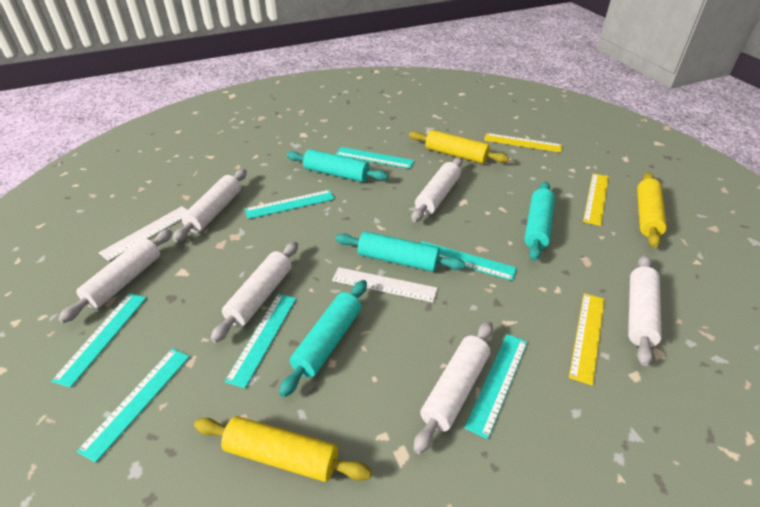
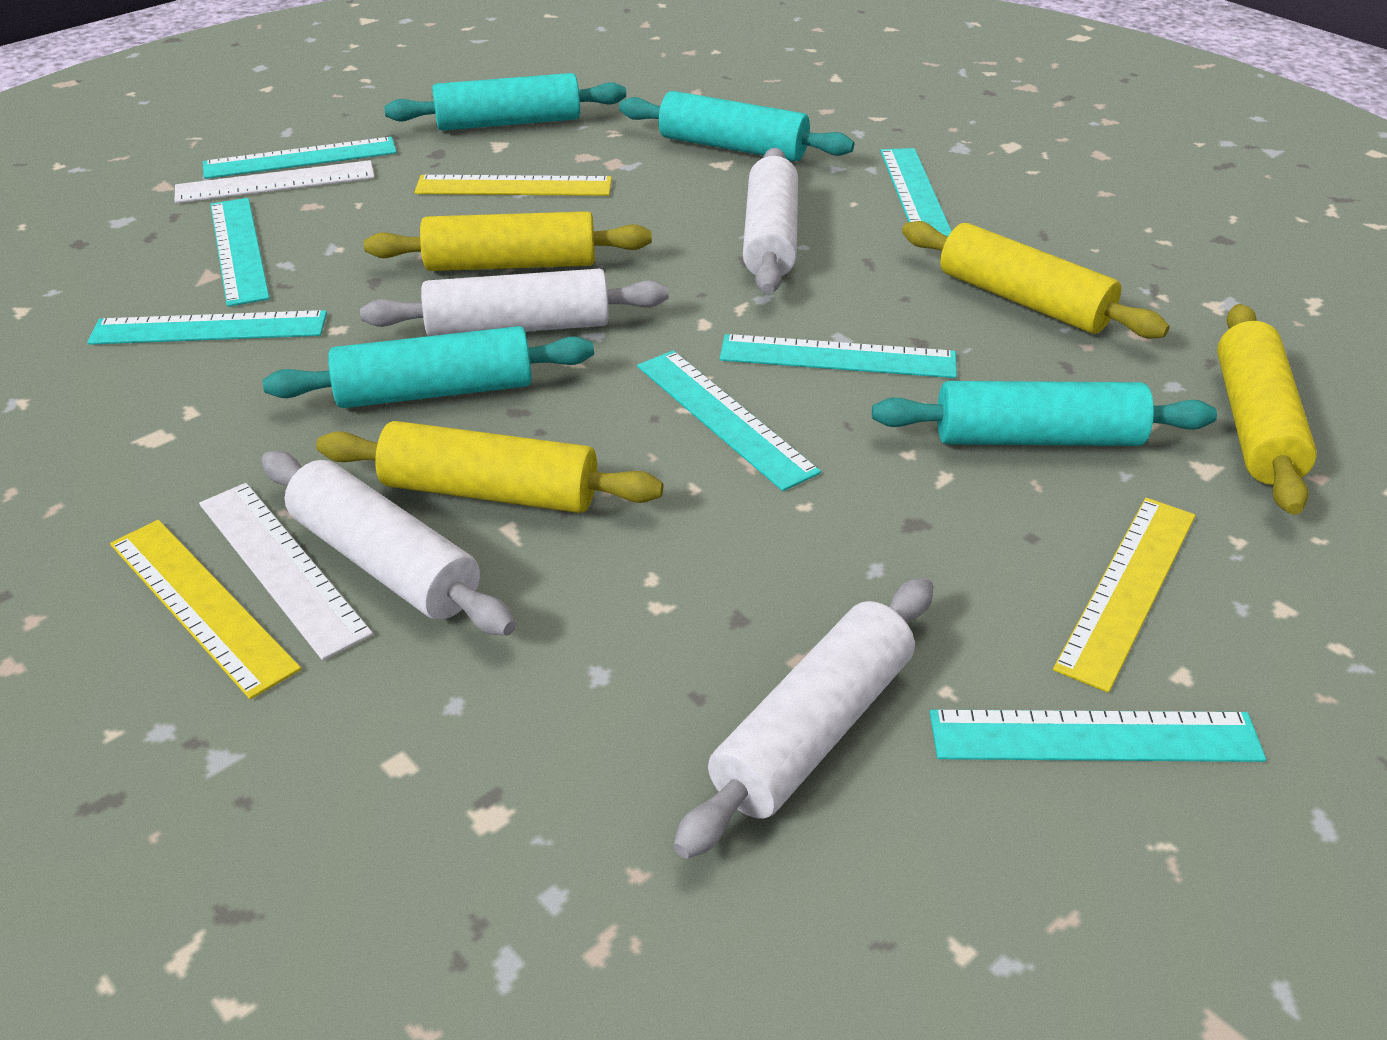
white rolling pin: [58,229,172,323] [173,169,247,242] [211,241,298,343] [411,158,462,222] [414,321,493,454] [628,255,662,366] = 6 -> [261,451,516,636] [360,269,669,336] [674,577,934,859] [743,148,798,294] = 4
yellow rolling pin: [194,416,372,482] [409,130,509,164] [637,172,667,248] = 3 -> [316,421,663,513] [364,211,652,271] [902,221,1170,338] [1217,304,1317,515] = 4

